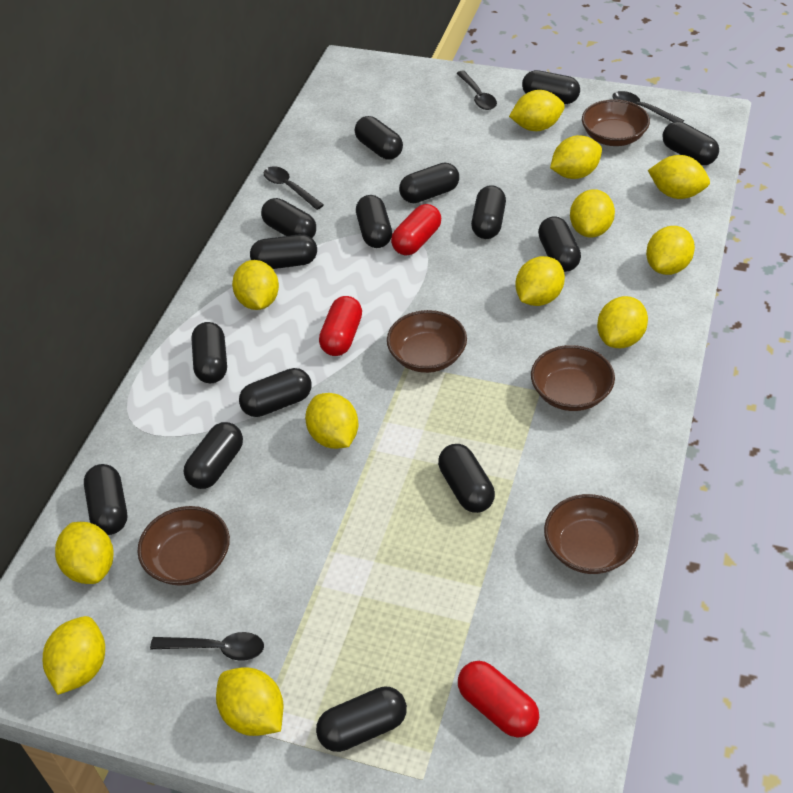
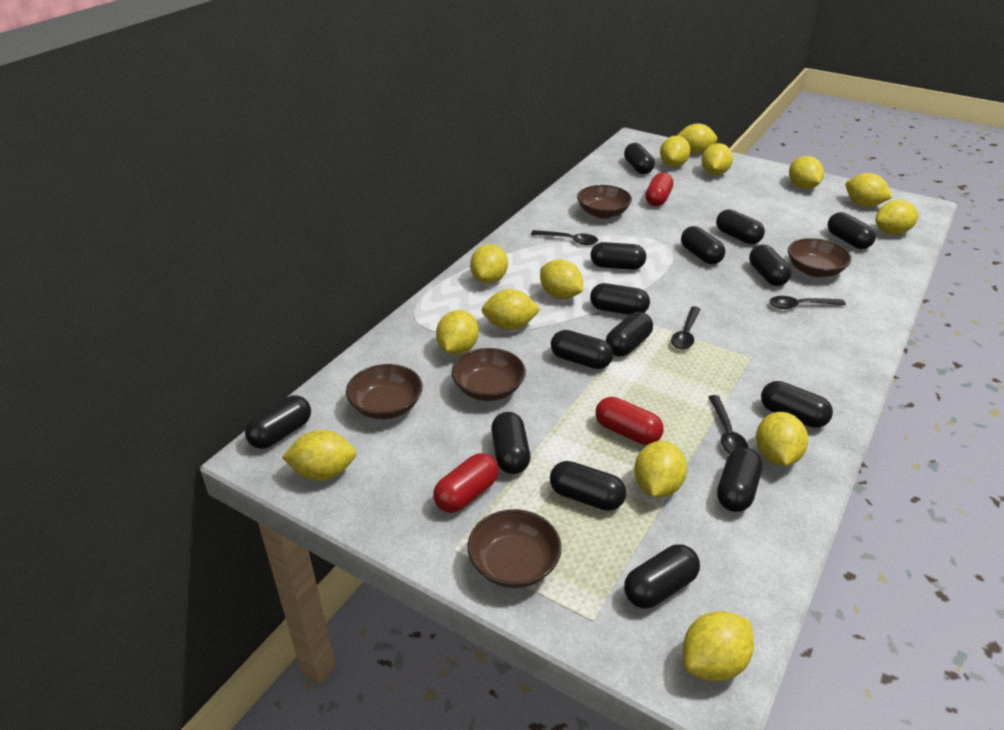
yellow lemon: [43,616,105,695] [55,522,113,584] [216,667,284,736] [232,260,279,310] [305,393,358,449] [509,90,565,131] [515,256,565,306] [550,135,602,179] [570,189,615,238] [597,296,648,348] [646,226,695,275] [648,155,710,199] = 12 -> [282,430,356,481] [436,310,479,355] [470,244,508,284] [482,289,541,330] [540,260,583,299] [634,441,687,498] [660,136,691,167] [677,123,718,153] [683,611,754,681] [701,143,733,175] [756,412,808,466] [789,156,824,189] [846,173,892,207] [875,200,918,235] = 14

